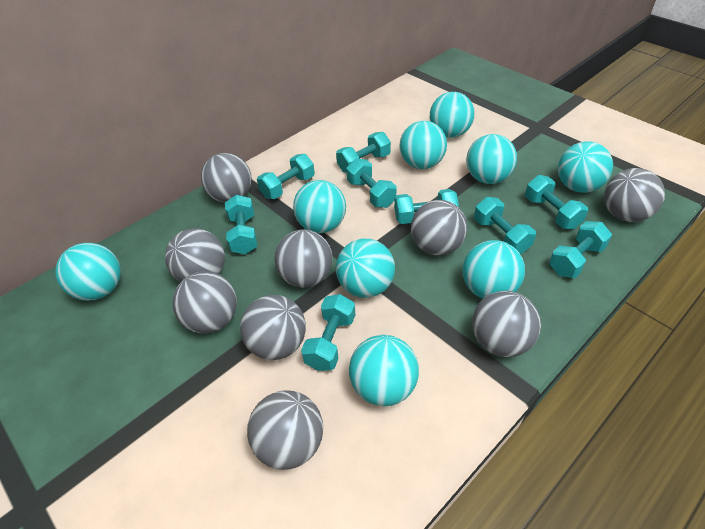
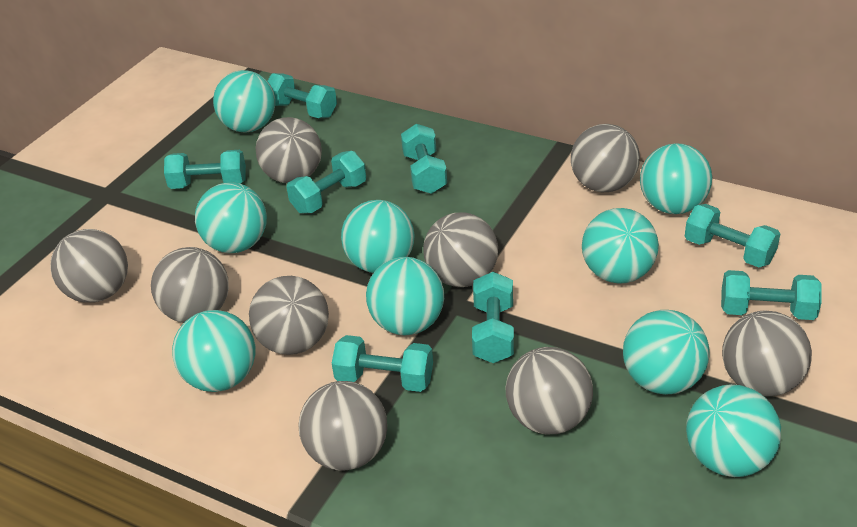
turquoise dumbbell: [225,195,257,254] [257,154,315,199] [301,294,355,371] [336,132,391,173] [346,158,396,208] [394,189,459,224] [474,197,536,254] [525,175,588,229] [549,221,612,278] = 9 -> [164,150,246,189] [268,73,337,118] [287,151,366,214] [332,335,433,392] [401,124,447,194] [472,272,514,363] [685,204,780,267] [721,270,822,320] = 8

